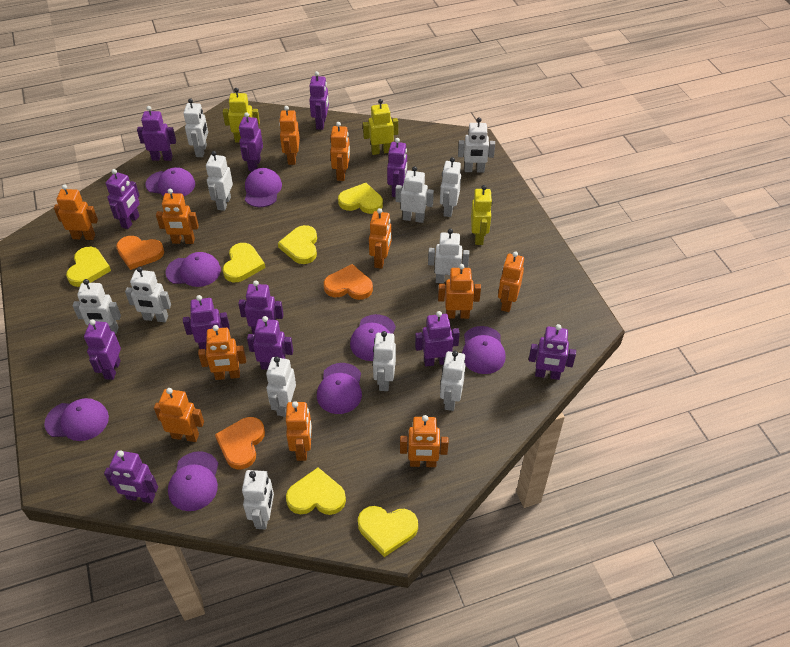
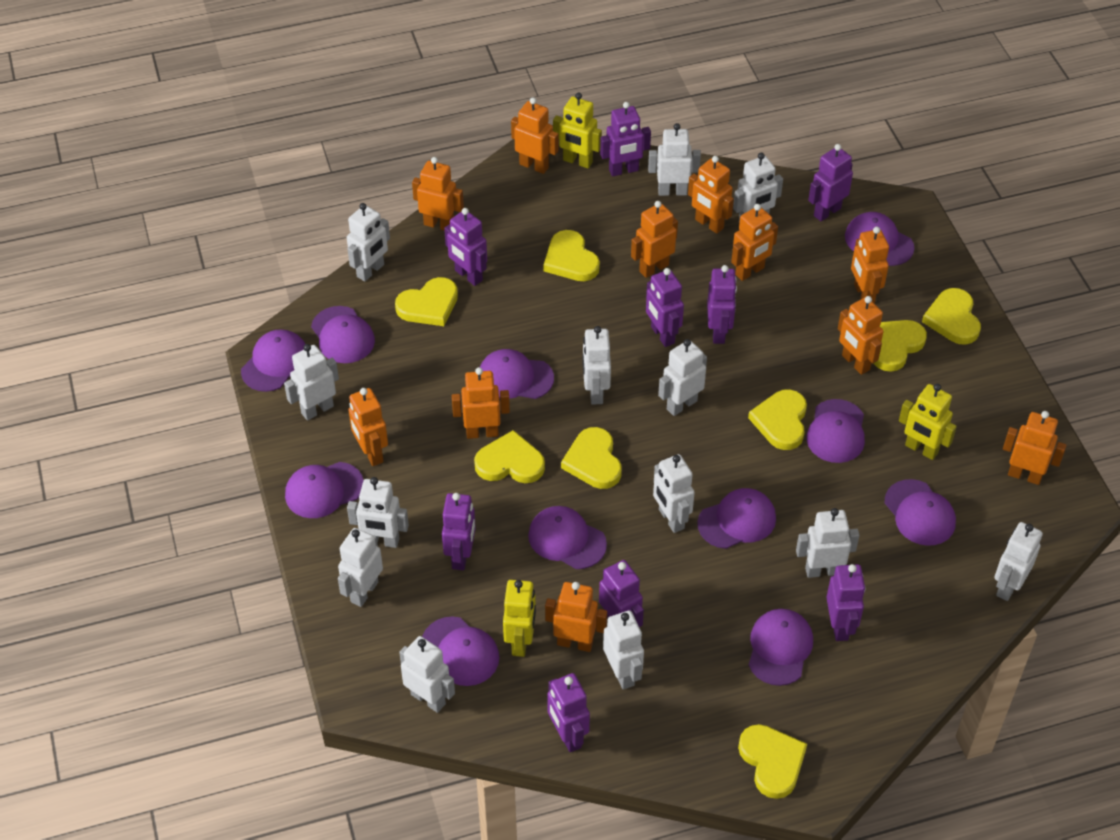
orange heart: [116,236,164,270] [215,417,265,470] [324,264,373,300] = 3 -> none = 0
purple cap: [44,398,109,441] [145,167,195,196] [166,252,221,287] [168,451,219,511] [245,168,282,207] [317,363,362,414] [350,314,396,361] [462,326,506,374] = 8 -> [241,329,305,392] [285,462,364,518] [311,306,375,363] [422,617,500,686] [480,349,554,399] [528,506,607,569] [697,488,776,549] [749,609,813,686] [806,399,865,463] [845,212,915,266] [885,479,956,546] = 11
purple robot: [84,319,121,380] [104,450,158,503] [106,169,140,229] [137,106,176,161] [183,295,230,350] [238,280,284,335] [239,112,263,171] [247,316,293,370] [309,71,329,130] [387,138,407,197] [415,311,460,366] [529,324,576,380] = 12 -> [442,493,476,570] [444,208,487,286] [547,673,590,752] [599,560,644,627] [600,102,651,177] [646,268,684,347] [707,265,737,344] [808,144,853,221] [826,564,866,641] = 9
white robot: [73,279,121,334] [125,267,171,322] [183,98,208,157] [206,151,233,211] [242,470,274,529] [266,356,296,417] [373,331,396,391] [395,166,434,223] [428,229,469,283] [440,157,461,217] [440,351,466,411] [458,117,495,173] = 12 -> [284,344,339,421] [338,528,383,607] [347,203,390,282] [347,477,409,548] [399,636,455,713] [582,326,611,405] [603,610,644,690] [648,123,701,196] [653,454,695,533] [658,339,707,416] [733,153,783,223] [796,508,860,578] [994,522,1043,601] = 13
yellow heart: [66,247,111,287] [223,243,265,282] [278,225,317,264] [286,467,346,515] [338,183,383,214] [358,506,418,557] = 6 -> [395,277,458,326] [474,430,545,483] [544,230,600,281] [561,427,622,489] [738,724,807,799] [748,389,807,450] [873,320,927,372] [922,288,981,345] = 8

